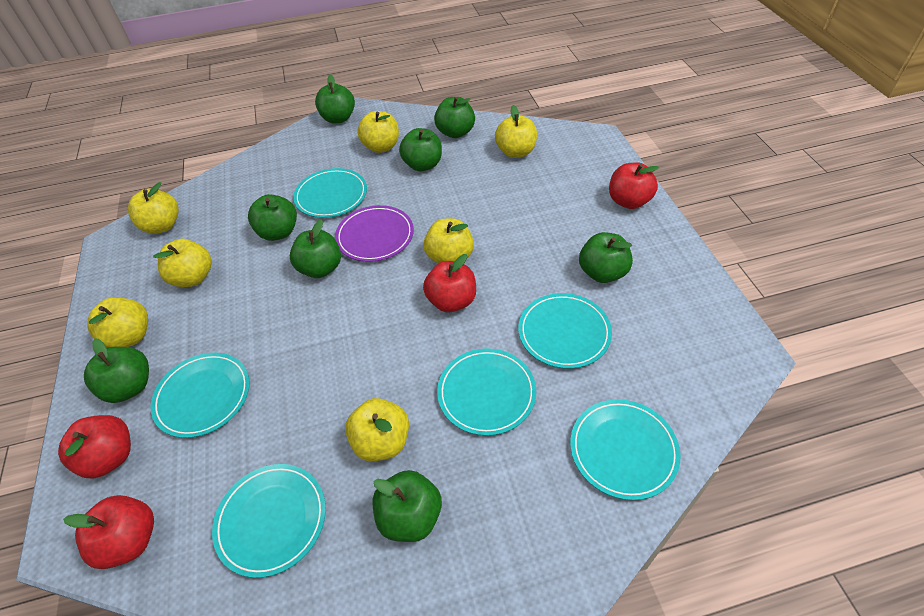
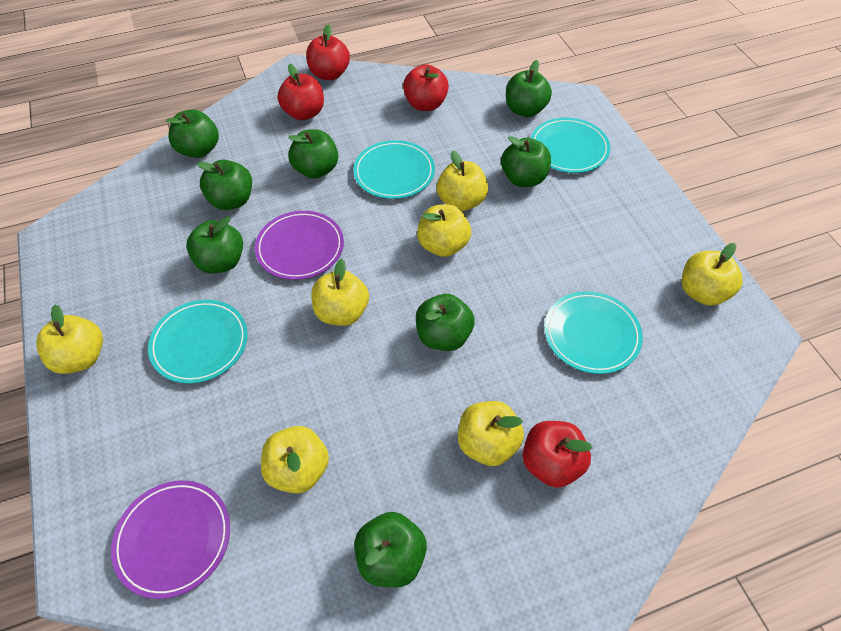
purple plate: [335,205,414,262] = 1 -> [111,480,230,599] [255,211,344,280] = 2
turquoise plate: [151,353,250,438] [212,464,326,578] [293,168,367,218] [437,348,536,436] [518,293,612,369] [570,399,681,500] = 6 -> [148,300,248,384] [353,140,435,199] [531,118,610,173] [544,291,643,374] = 4

